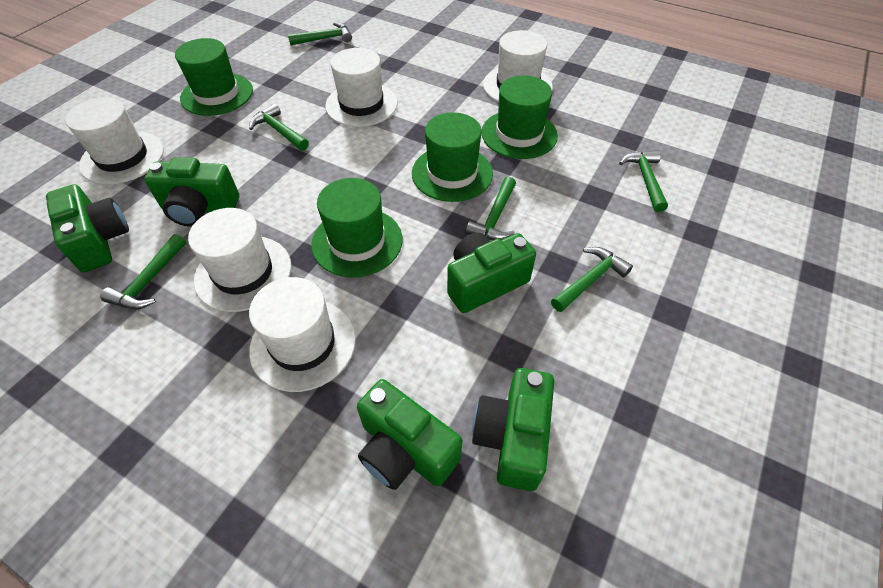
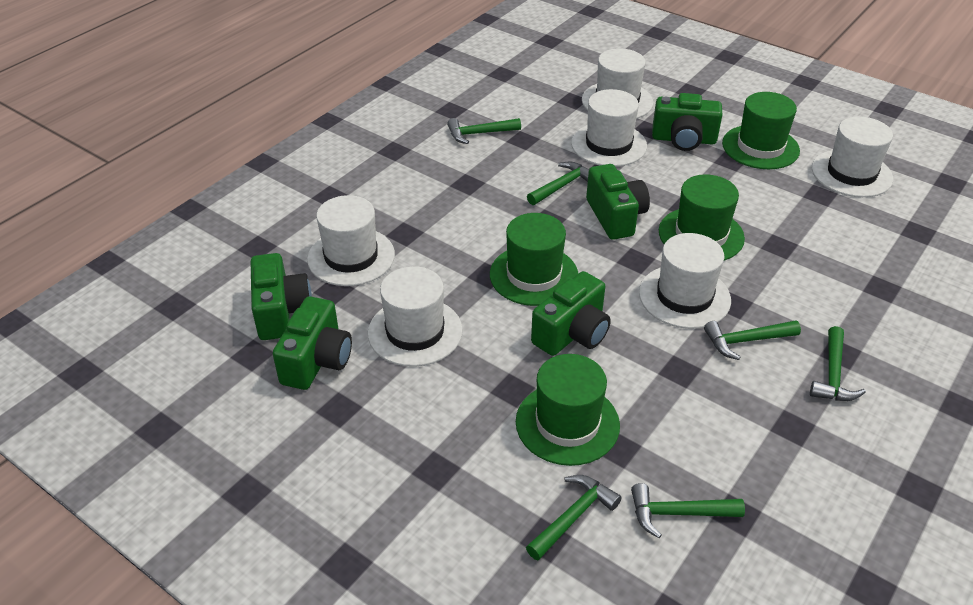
white hat: [65,98,164,185] [188,208,291,312] [249,277,356,392] [325,48,398,127] [483,30,553,102] = 5 -> [307,195,395,286] [368,266,463,367] [571,89,647,167] [582,49,653,119] [639,233,731,329] [812,117,893,197] = 6

